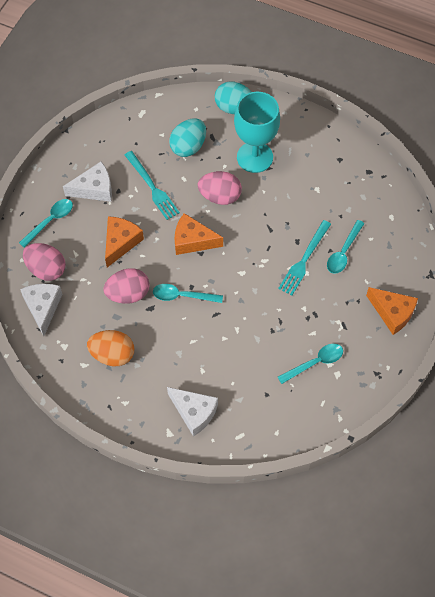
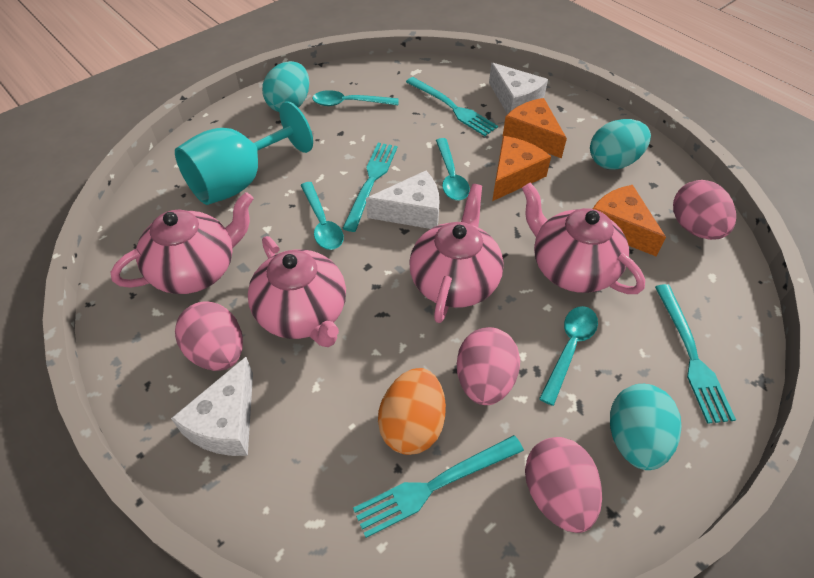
pink egg: [23,243,66,281] [103,268,150,304] [198,171,242,205] = 3 -> [175,301,243,371] [457,327,520,405] [525,437,602,533] [673,180,736,240] = 4
pink teapot: none = 0 -> [111,192,254,294] [248,236,346,347] [409,184,504,323] [522,182,645,294] = 4
turquoise egg: [169,119,206,157] [215,82,251,114] = 2 -> [262,61,309,112] [590,119,651,170] [610,384,681,470] = 3
turquoise fork: [125,151,180,220] [278,220,331,295] = 2 -> [342,143,398,232] [353,435,524,538] [406,77,498,136] [655,284,736,424] = 4

